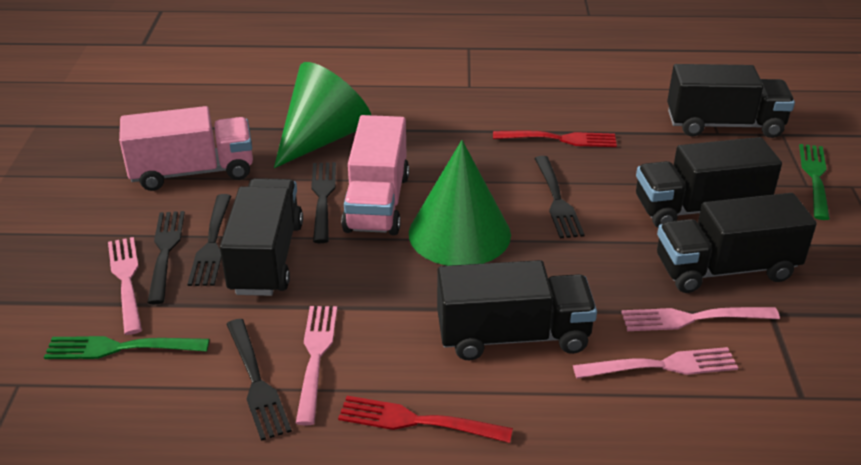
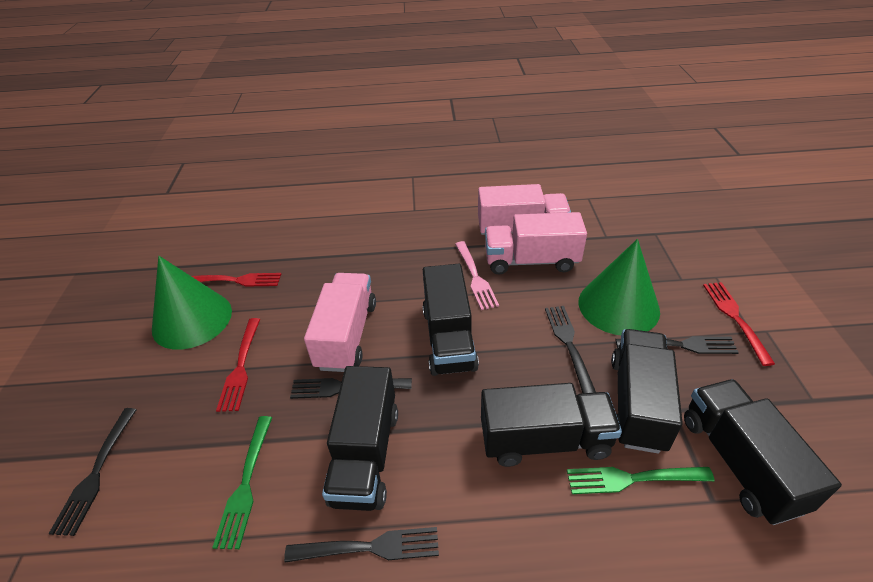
pink fork: [108,237,142,335] [296,306,337,425] [573,347,738,378] [621,307,780,331] = 4 -> [455,241,499,310] = 1
pink truck: [119,106,253,191] [341,115,409,235] = 2 -> [304,273,376,372] [478,184,571,235] [485,212,587,274] = 3
red fork: [338,396,513,443] [493,131,617,147] = 2 -> [192,273,281,287] [216,318,260,412] [703,282,775,366] = 3

